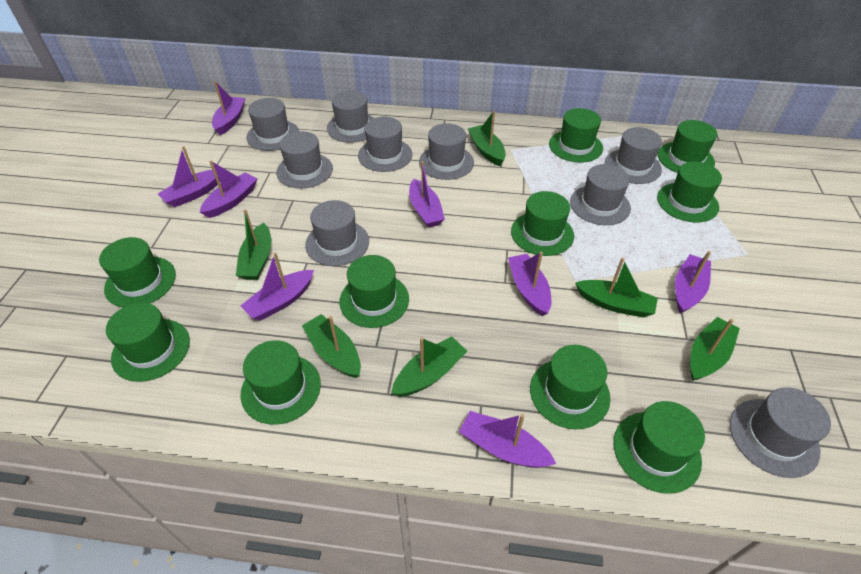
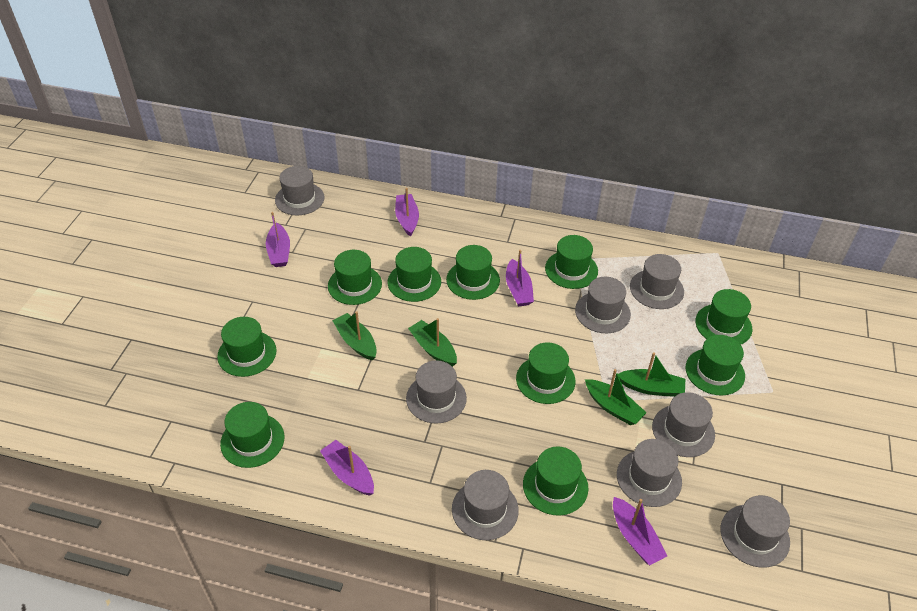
green boat: [236,209,271,280] [302,314,361,378] [391,336,467,397] [468,111,506,166] [575,258,658,317] [690,317,740,381] = 6 -> [333,311,377,361] [408,318,457,367] [585,369,647,425] [618,352,685,397] = 4
grey hat: [246,98,299,151] [276,131,333,189] [305,200,369,266] [327,90,374,143] [358,117,412,172] [419,123,474,180] [570,164,631,225] [605,127,662,184] [730,387,831,478] = 9 -> [275,166,324,215] [406,360,467,424] [452,470,519,540] [575,277,631,333] [617,439,682,507] [630,254,684,309] [652,392,715,457] [721,495,790,567] = 8
purple boat: [158,146,219,207] [200,160,258,218] [212,81,245,135] [241,253,314,321] [409,161,445,228] [459,411,556,468] [508,252,551,316] [675,251,711,313] = 8 -> [266,212,290,267] [320,440,374,496] [395,188,419,237] [506,250,534,307] [613,497,667,565] = 5

